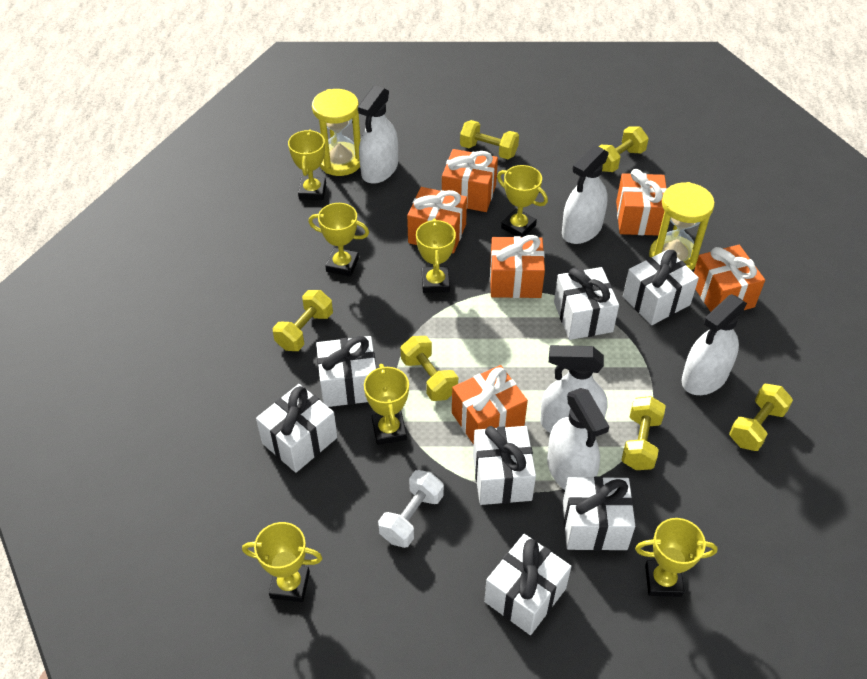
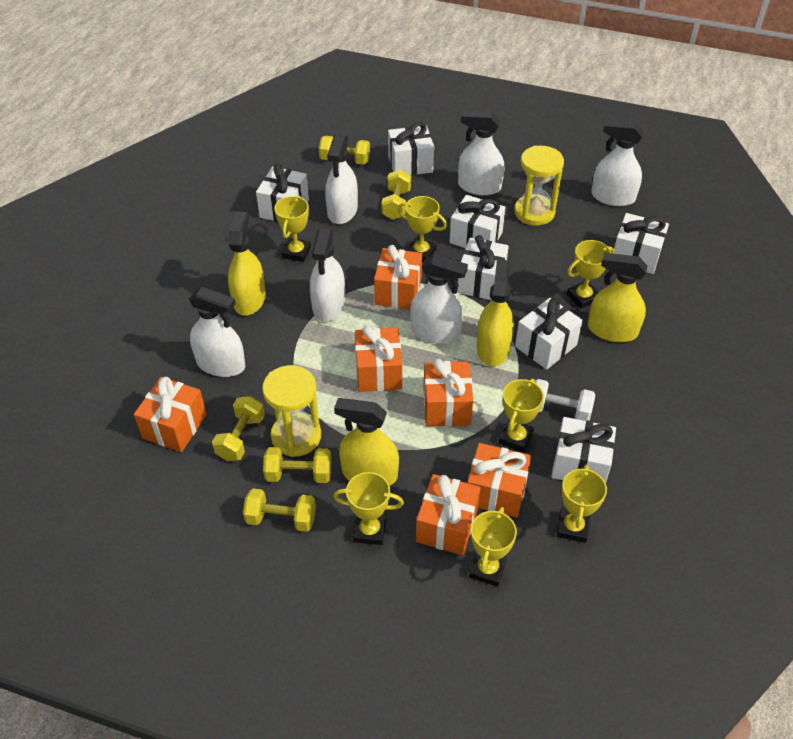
white spray bottle: [358,85,398,184] [540,345,608,433] [547,388,609,490] [562,145,609,244] [682,294,747,395] = 5 -> [189,287,245,377] [310,228,345,322] [325,134,358,224] [410,254,468,344] [458,111,504,195] [591,120,643,206] = 6
yellow dumbbell: [273,290,333,351] [401,336,458,401] [460,120,519,159] [598,126,649,172] [621,396,666,470] [729,384,793,451] = 6 -> [212,396,265,461] [243,488,316,532] [263,447,331,483] [319,136,370,165] [382,169,411,220] = 5
yellow spray bottle: none = 0 -> [228,211,266,316] [334,398,399,486] [477,259,514,366] [588,253,647,342] = 4

